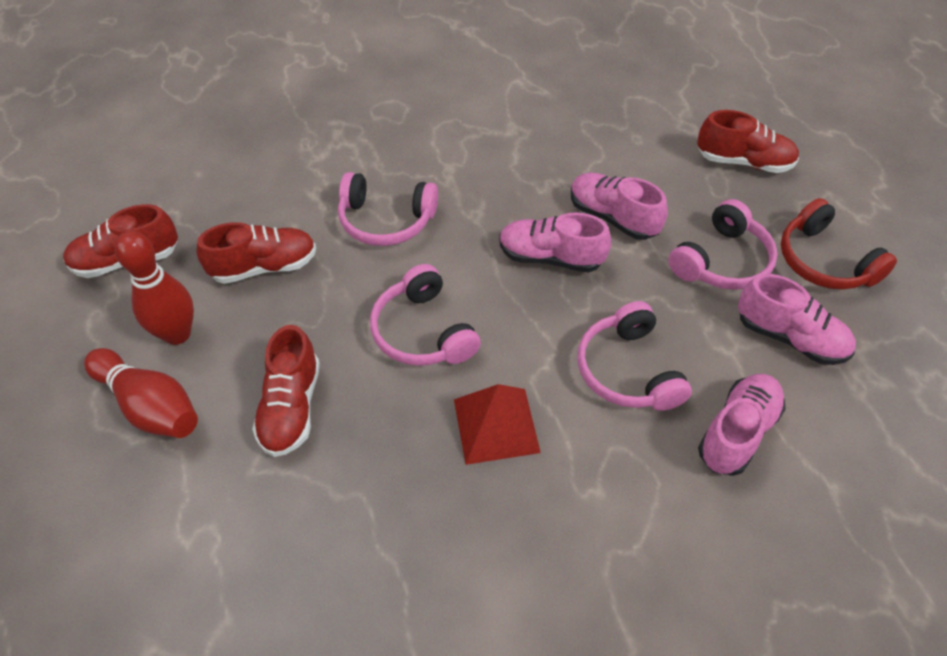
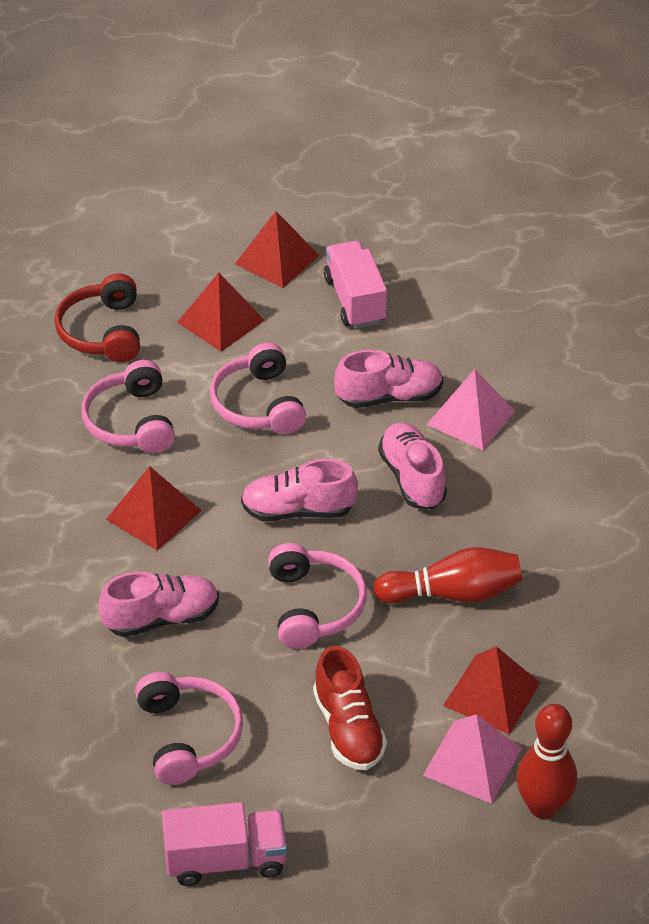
pink pyramid: none = 0 -> [423,714,522,804] [427,369,516,450] = 2
pink truck: none = 0 -> [162,802,287,886] [324,241,387,328] = 2
red pyramid: [454,384,541,465] = 1 -> [106,466,202,551] [177,273,265,351] [235,211,319,288] [443,646,540,734] = 4
red shoe: [63,204,178,278] [197,222,316,284] [252,325,320,457] [697,110,799,173] = 4 -> [313,646,387,770] = 1

